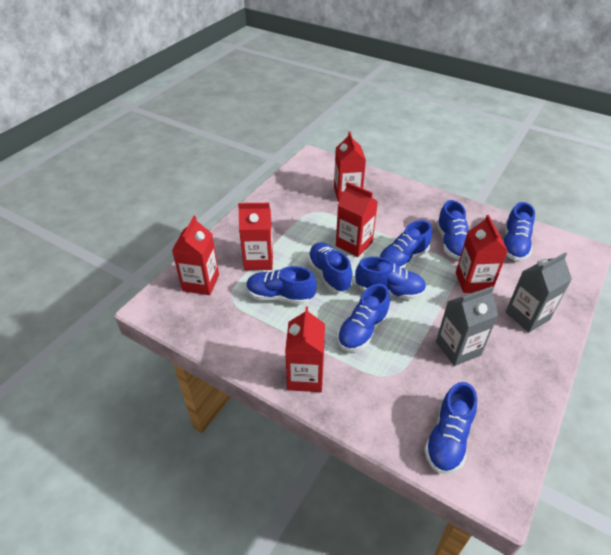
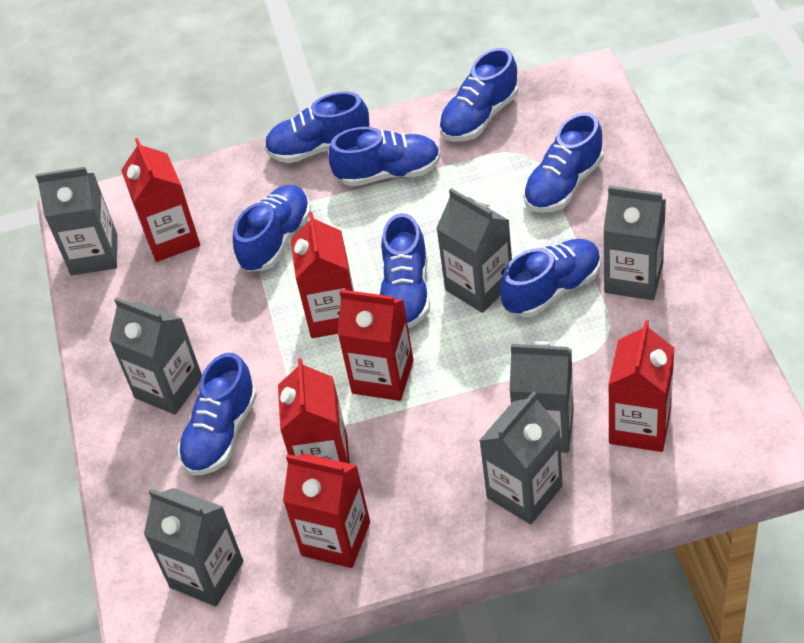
grey carton: [436,286,498,366] [506,252,572,332] = 2 -> [35,167,117,275] [109,297,202,415] [144,488,243,607] [436,188,512,313] [479,391,563,524] [510,341,574,453] [603,186,666,300] = 7

